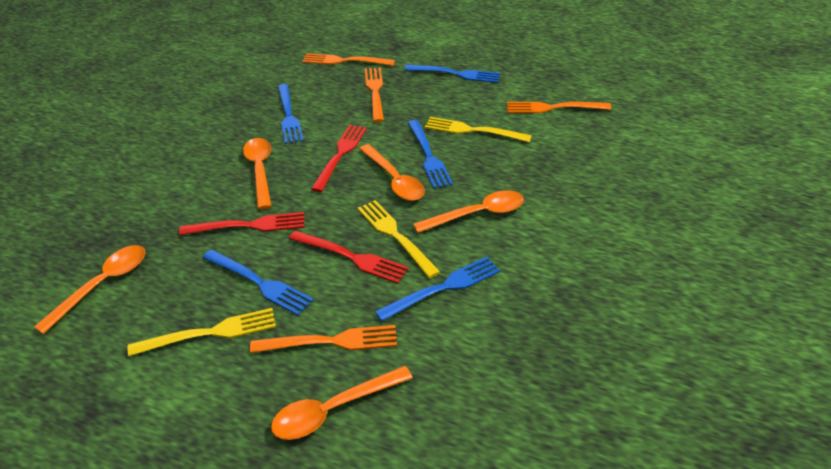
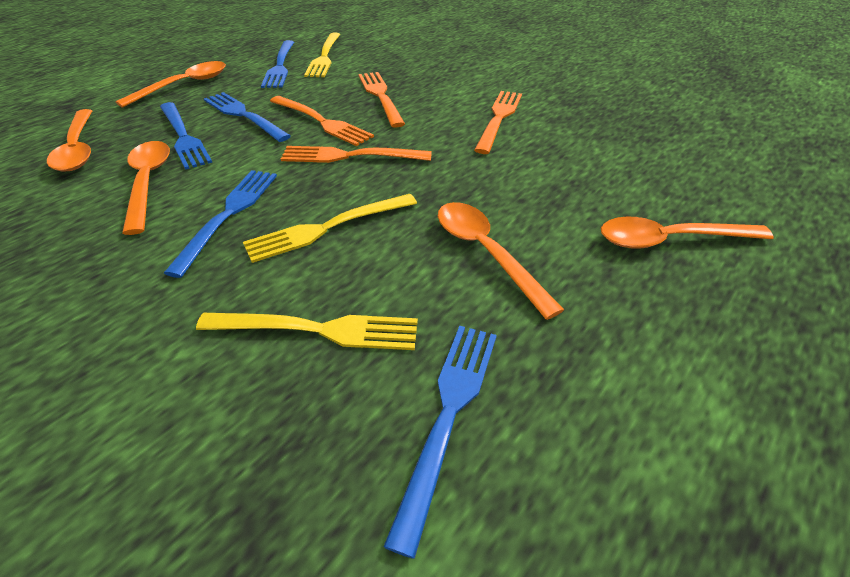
red fork: [179,212,304,235] [289,230,409,284] [311,125,367,192] = 3 -> none = 0

